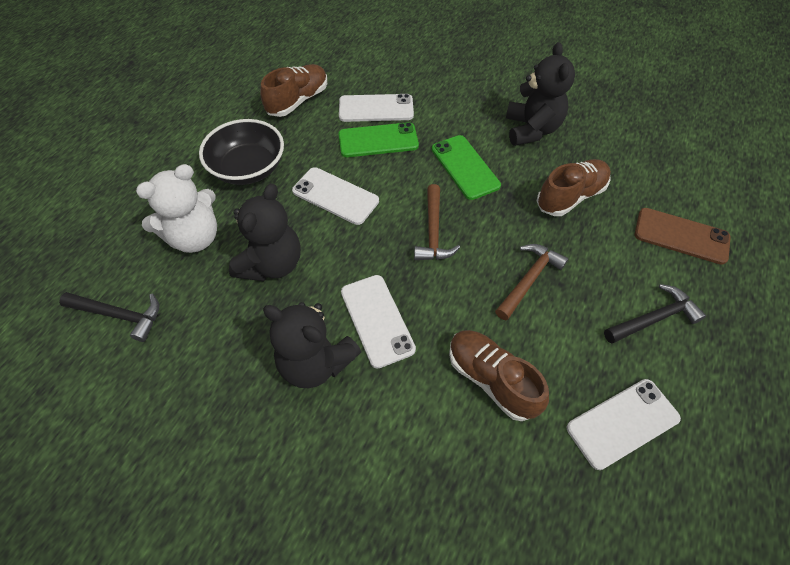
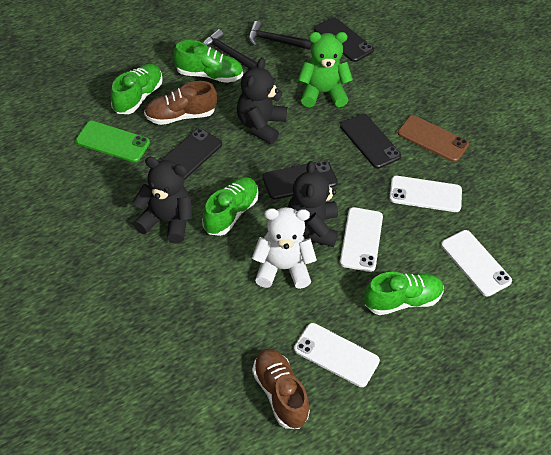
black bowl: [199,119,284,185] = 1 -> none = 0
black phone: none = 0 -> [160,128,222,179] [263,160,338,200] [314,17,374,62] [340,114,401,169] = 4
brown hammer: [414,184,460,260] [495,244,568,320] = 2 -> none = 0
brown shoe: [260,64,327,117] [449,330,549,421] [537,159,611,216] = 3 -> [144,81,217,125] [252,349,310,429] = 2
green phone: [338,122,419,157] [432,135,501,200] = 2 -> [76,121,150,163] = 1
green shoe: none = 0 -> [111,64,163,114] [174,40,243,83] [202,177,259,236] [364,272,444,315] = 4
green teddy bear: none = 0 -> [298,32,353,107] = 1

